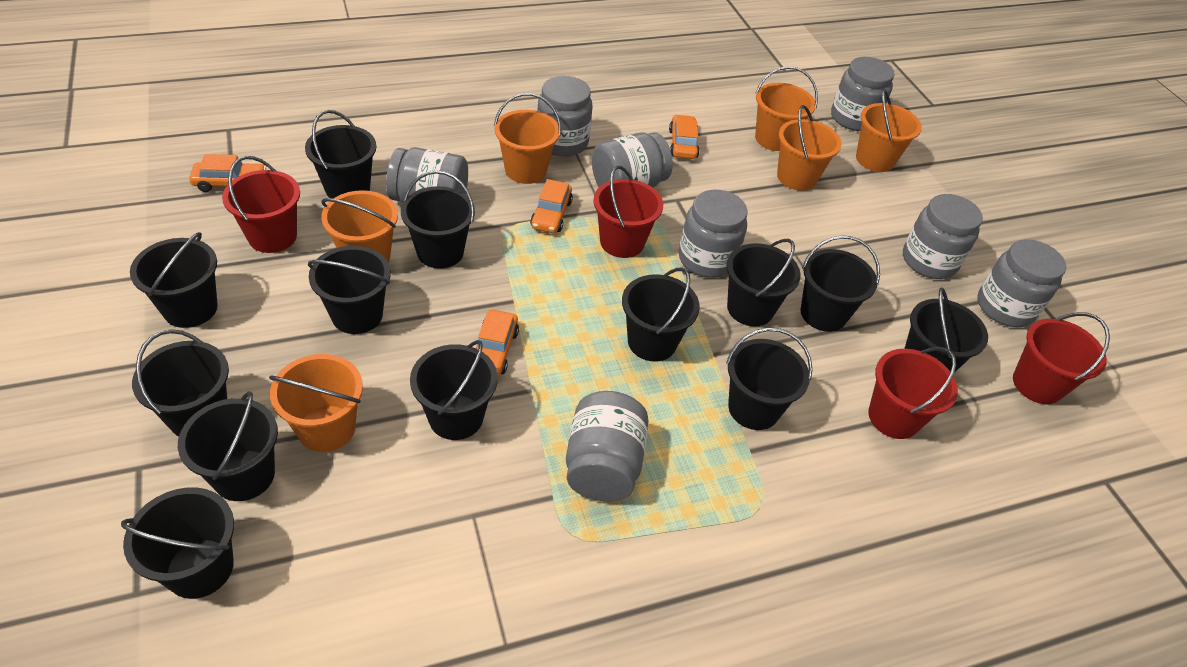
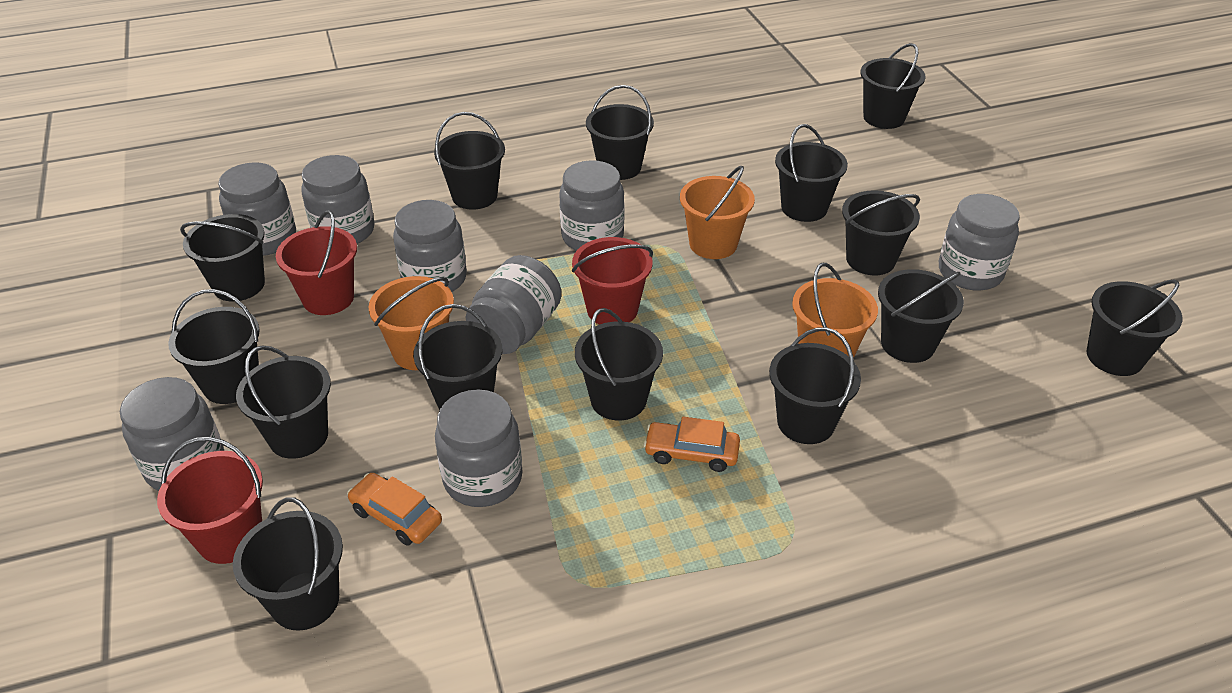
black bucket: [121,487,234,599] [130,232,218,328] [132,329,229,436] [178,391,278,501] [305,110,377,198] [308,246,391,334] [401,170,475,269] [410,340,498,440] [622,268,700,362] [726,239,801,326] [726,327,813,430] [801,235,880,332] [904,287,988,373] = 13 -> [168,289,260,404] [180,214,265,302] [233,497,343,631] [236,345,331,459] [413,304,502,410] [434,112,505,210] [575,308,663,421] [586,85,654,180] [769,327,861,444] [775,124,848,222] [842,190,920,276] [860,43,926,129] [878,269,964,363] [1086,279,1182,376] = 14
orange bucket: [269,354,363,452] [321,190,398,263] [494,93,561,184] [755,66,818,151] [777,105,842,191] [856,89,922,172] = 6 -> [368,276,454,370] [680,166,755,259] [792,263,878,357] = 3
orange car: [189,154,266,192] [476,310,519,377] [530,179,573,233] [669,114,699,159] = 4 -> [347,473,442,546] [644,417,740,472] = 2
red bucket: [222,156,300,253] [593,166,663,258] [868,347,958,439] [1013,312,1110,405] = 4 -> [157,437,263,564] [276,210,357,315] [572,237,653,325] = 3

